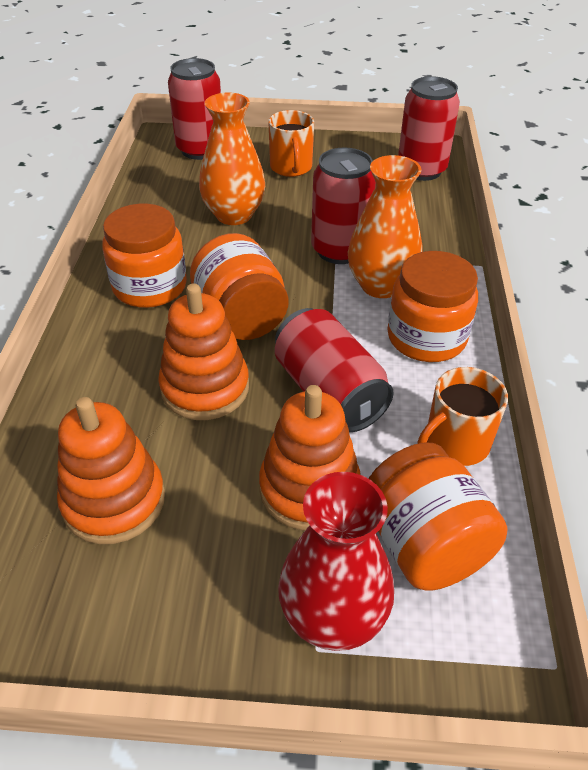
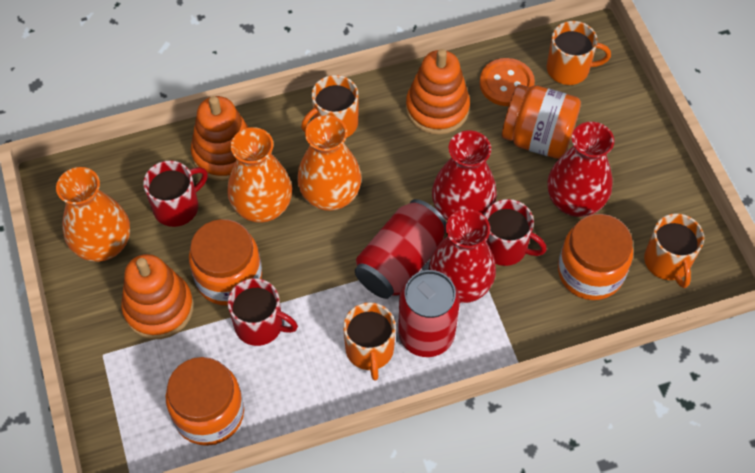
orange button: none = 0 -> [480,58,535,106] = 1
orange mug: [268,110,314,177] [418,367,508,466] = 2 -> [301,75,358,137] [343,302,396,381] [546,21,611,85] [644,213,704,288] = 4
orange vase: [199,93,265,225] [348,155,423,298] = 2 -> [56,167,130,262] [227,127,292,223] [297,115,362,211] = 3
red can: [168,58,221,160] [275,308,394,432] [311,148,376,264] [398,76,460,181] = 4 -> [355,199,446,299] [398,270,460,357] = 2
red mug: none = 0 -> [143,161,208,227] [228,278,298,346] [484,199,547,266] = 3
red vase: [278,472,394,651] = 1 -> [429,209,496,303] [432,131,497,221] [547,122,614,217] = 3

